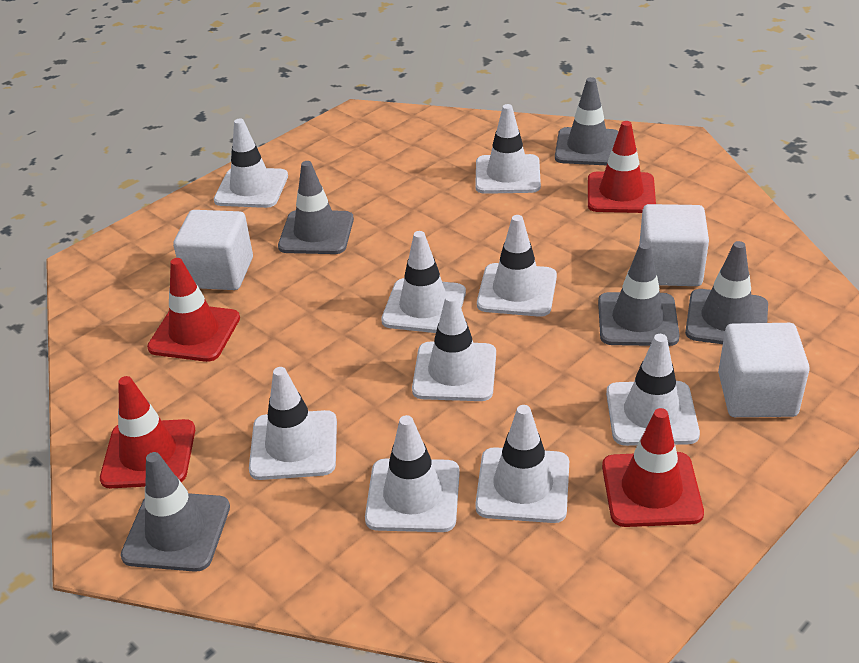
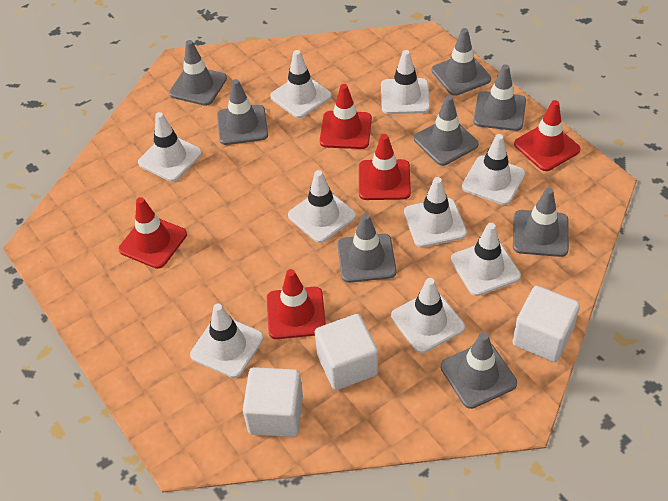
grey traffic cone: [120,452,230,572] [278,161,354,254] [555,77,619,165] [598,242,680,346] [685,241,768,344] = 5 -> [169,40,227,106] [217,79,268,145] [338,213,396,283] [414,95,478,166] [432,28,491,96] [440,332,517,409] [473,64,526,131] [513,188,569,257] = 8
red traffic cone: [100,376,195,488] [147,258,240,362] [588,121,656,213] [602,408,704,527] = 4 -> [119,197,187,269] [267,269,326,339] [320,84,372,149] [359,134,411,200] [514,100,581,171] = 5

